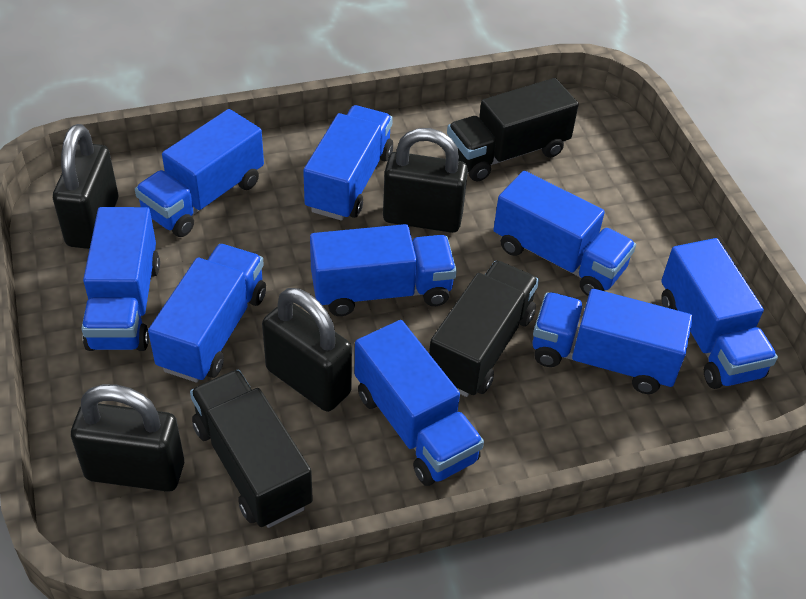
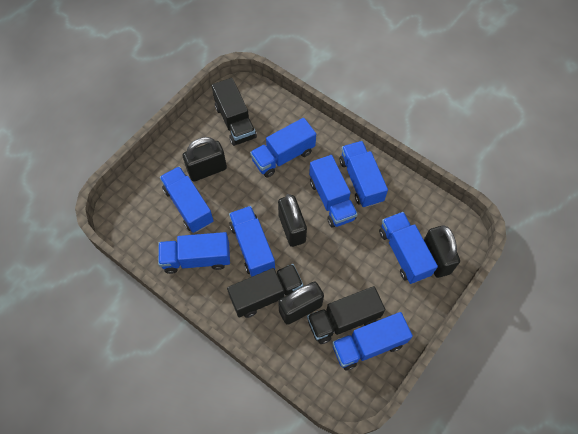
blue truck: [81,207,160,351] [135,109,264,237] [148,244,266,383] [303,105,393,221] [310,224,457,316] [355,320,484,486] [493,171,636,296] [533,289,693,394] [661,238,778,389] = 9 -> [158,232,230,274] [160,166,213,233] [229,206,275,277] [250,118,316,177] [309,155,358,228] [332,312,413,371] [340,141,388,208] [379,212,438,284] = 8

